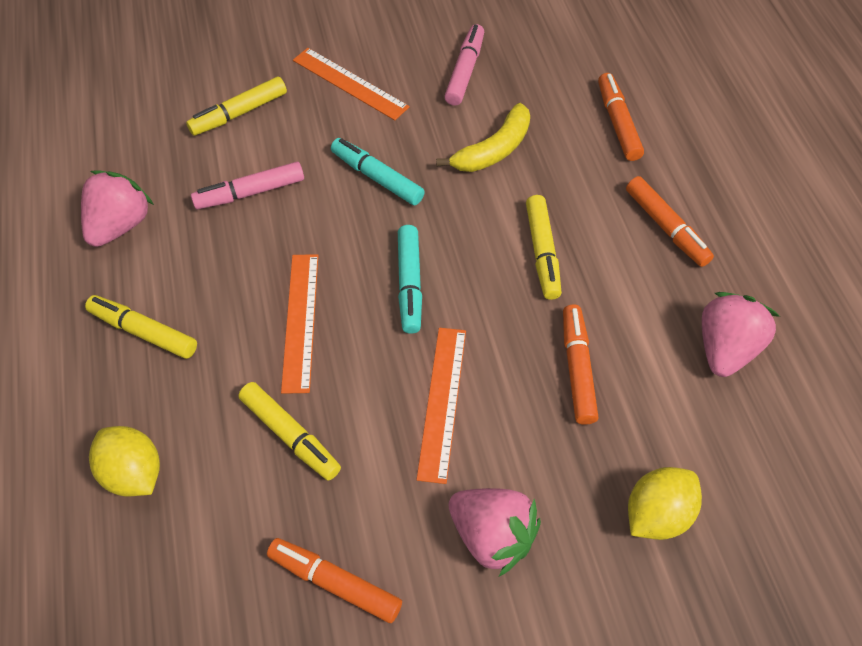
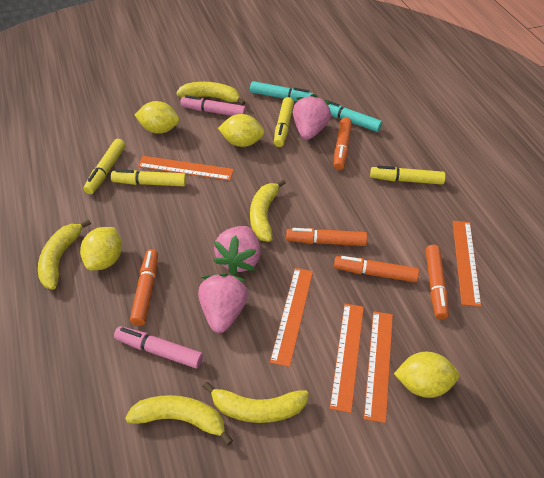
orange marker: [267,538,402,623] [563,305,599,425] [598,73,644,161] [626,176,714,267] = 4 -> [130,249,158,326] [286,228,367,246] [334,117,352,170] [334,256,419,282] [425,245,449,320] = 5
orange ruler: [281,254,318,394] [293,48,410,120] [416,328,466,484] = 3 -> [138,156,234,180] [270,268,313,367] [330,304,364,413] [364,311,393,423] [452,221,481,307] = 5
yellow banana: [436,103,530,172] = 1 -> [38,219,91,290] [125,395,233,445] [176,82,246,105] [203,382,309,423] [250,179,286,242] = 5
yellow lemon: [89,426,160,496] [628,467,702,540] = 2 -> [80,227,122,270] [134,101,179,134] [218,114,265,147] [394,352,459,398] = 4

